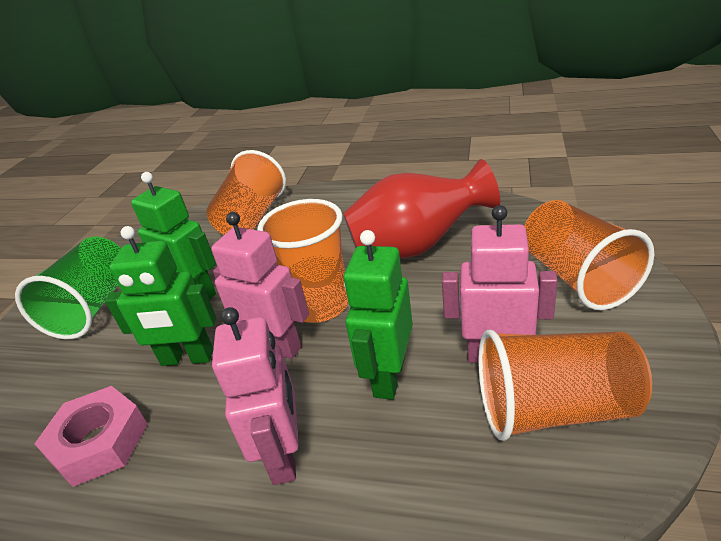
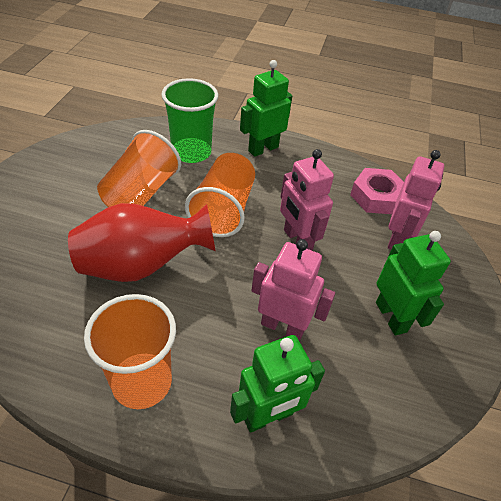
orange cup: [207,150,286,235] [257,199,348,323] [478,329,652,441] [524,200,654,310] = 4 -> [84,294,176,409] [97,130,181,207] [185,153,255,237] = 3

